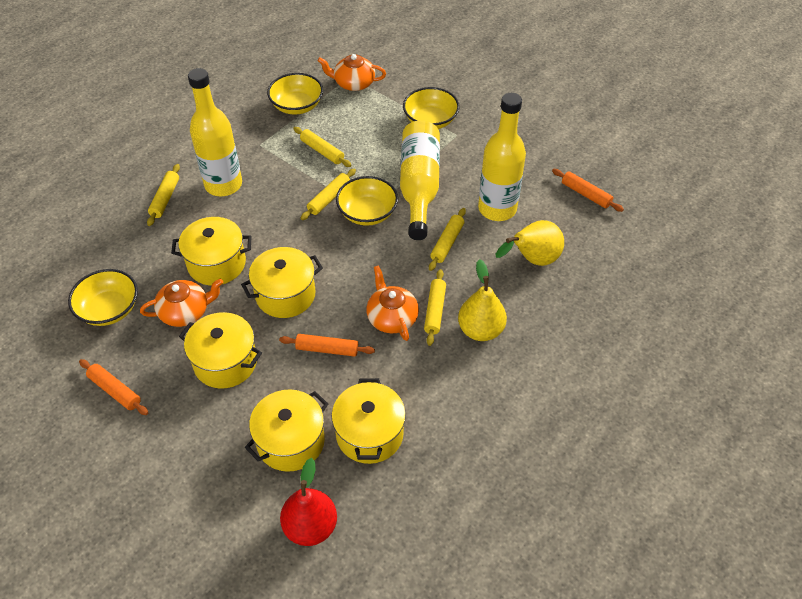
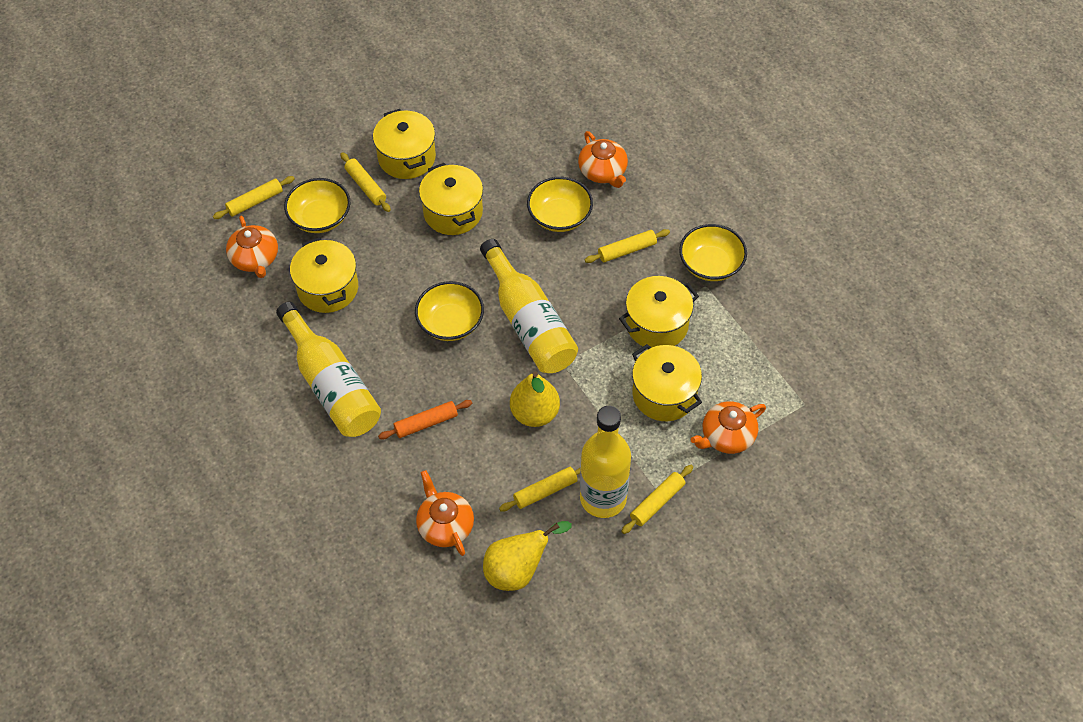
orange rolling pin: [79,359,149,415] [279,334,375,357] [552,169,624,212] = 3 -> [378,400,472,439] = 1
orange teapot: [140,279,223,327] [318,54,386,91] [366,265,419,341] = 3 -> [226,216,278,278] [416,470,474,556] [578,131,628,188] [690,401,766,454] = 4
red pear: [280,458,337,546] = 1 -> none = 0

